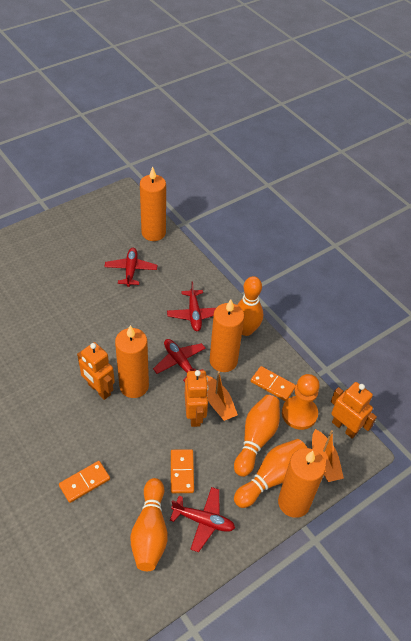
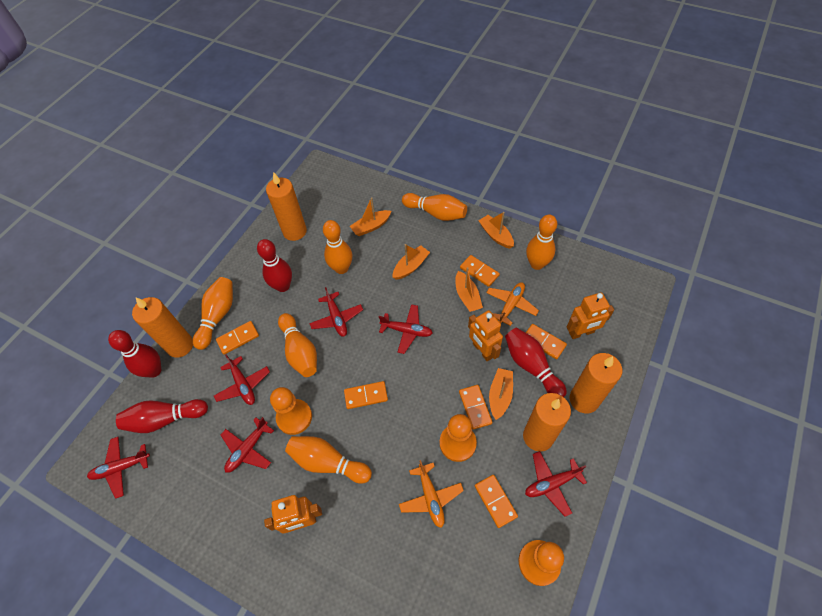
orange boat: [206,371,238,421] [312,429,344,482] = 2 -> [350,197,391,236] [392,244,430,280] [456,267,483,312] [478,212,514,249] [489,368,513,420] = 5
orange bowling pin: [130,478,168,571] [234,395,280,477] [234,439,307,508] [237,276,263,336] = 4 -> [193,277,233,350] [278,313,317,377] [285,436,372,484] [323,220,352,274] [402,193,467,221] [526,215,557,270] = 6
orange domino: [59,461,110,503] [171,449,194,493] [251,366,296,401] = 3 -> [216,321,259,355] [344,381,388,409] [459,385,493,430] [460,255,500,287] [475,475,518,528] [526,324,567,359] = 6
orange pawn: [282,374,320,430] = 1 -> [270,387,312,435] [440,414,477,462] [518,540,564,586] = 3
orange plane: none = 0 -> [399,460,464,528] [486,282,539,326] = 2
red bowling pin: none = 0 -> [108,330,161,378] [116,399,208,433] [257,239,292,292] [505,328,567,397] = 4
red plane: [104,248,157,287] [153,339,206,382] [167,281,216,331] [170,487,235,552] = 4 -> [87,437,150,499] [214,354,270,405] [221,417,274,473] [309,287,363,337] [379,304,433,354] [525,451,587,517] = 6

